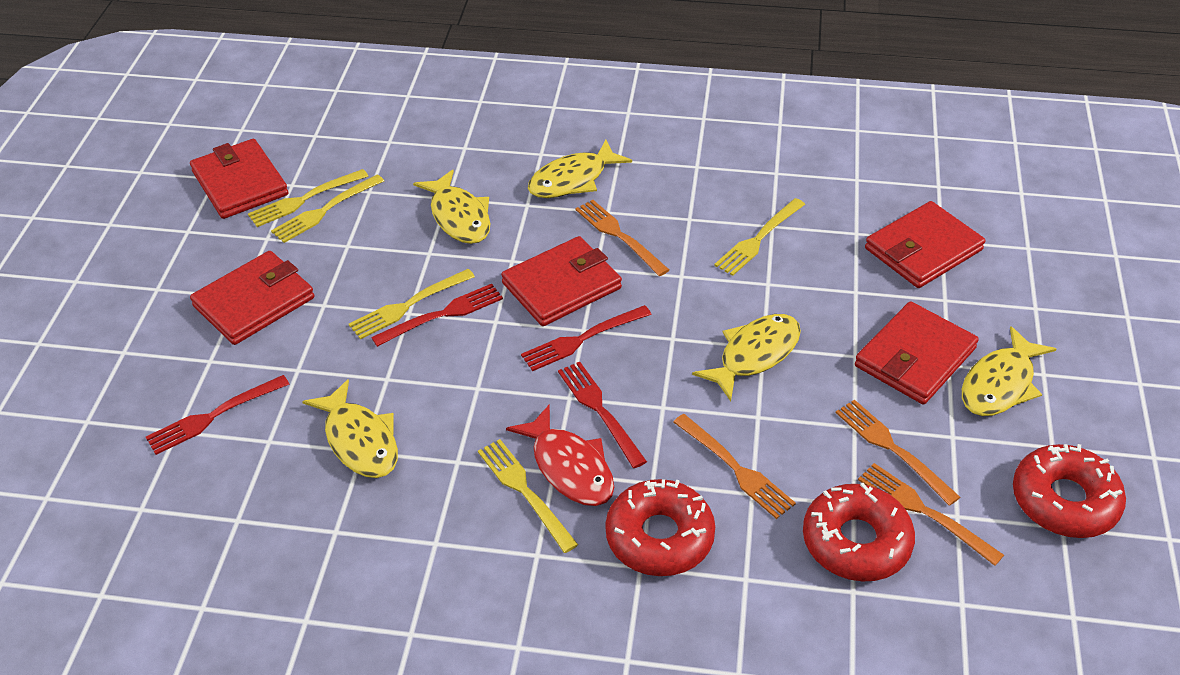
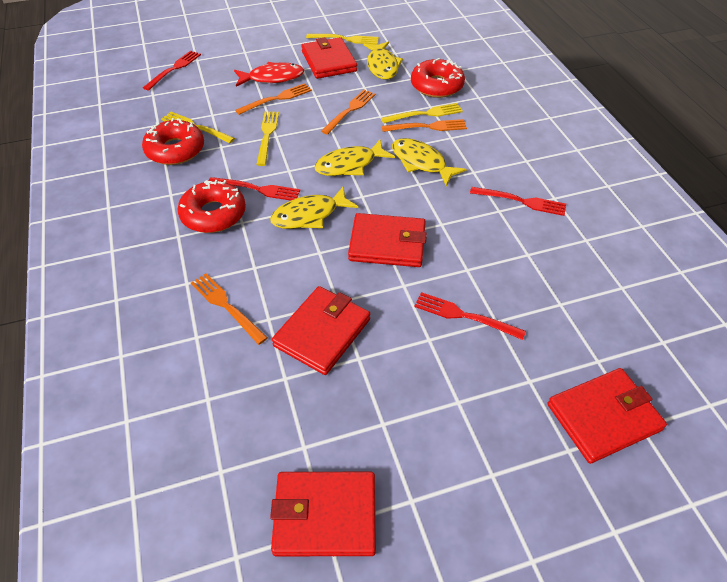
yellow fish: [302,379,398,478] [413,169,490,244] [528,140,632,198] [692,314,801,401] [962,326,1056,416] = 5 -> [270,186,358,229] [314,140,395,176] [363,42,403,80] [392,138,467,186] = 4
yellow fork: [248,169,368,227] [271,174,384,243] [349,269,475,339] [478,439,578,553] [714,198,805,276] = 5 -> [161,112,235,143] [256,112,279,166] [306,34,379,45] [381,103,463,124] = 4

